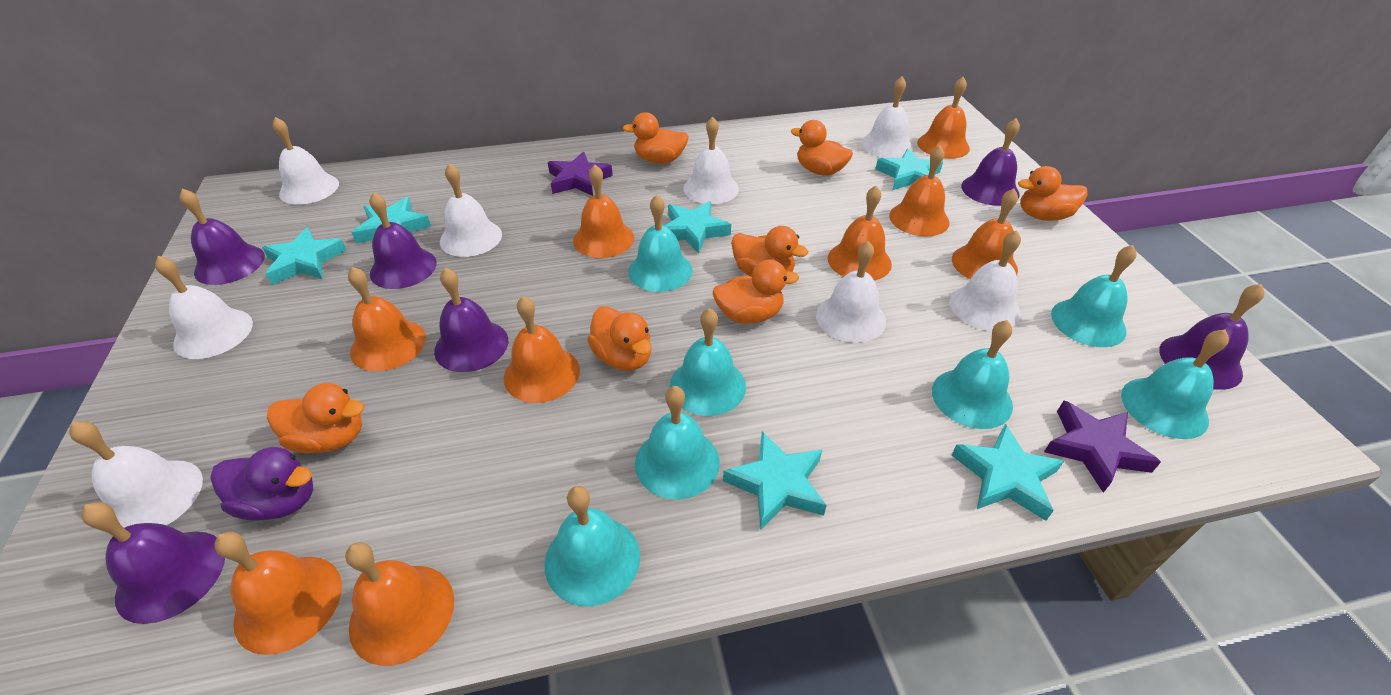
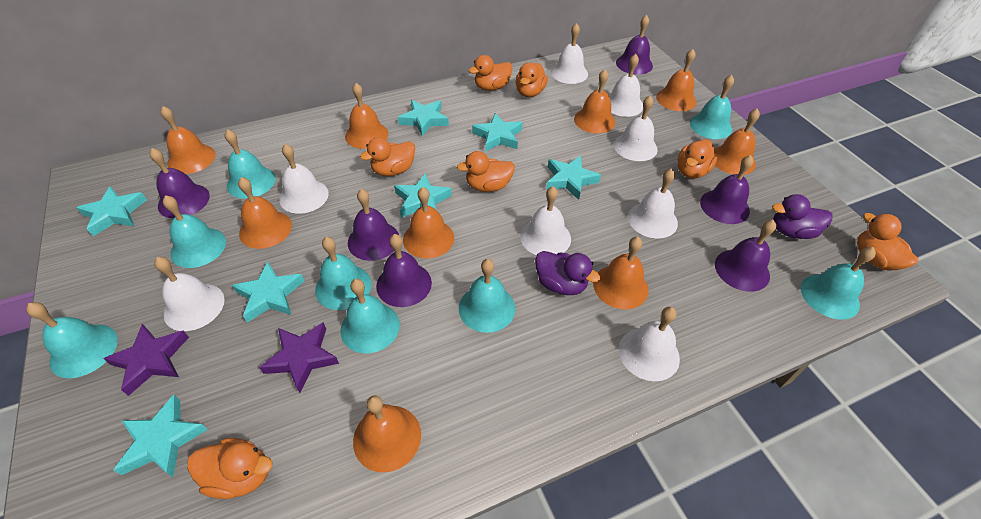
purple duck: [211,447,313,521] = 1 -> [535,251,600,295] [772,194,832,239] = 2
turquoise bell: [545,486,640,606] [628,195,693,292] [635,386,720,499] [669,308,746,416] [932,320,1013,429] [1051,245,1137,347] [1121,329,1229,439] = 7 -> [26,302,118,378] [163,195,226,268] [225,129,276,199] [315,237,371,310] [340,279,400,353] [459,259,515,333] [690,75,734,139] [801,247,876,319] = 8
turquoise star: [262,228,347,285] [351,197,431,243] [664,201,731,254] [723,431,827,530] [875,149,943,190] [952,424,1064,521] = 6 -> [76,186,147,236] [113,395,208,477] [232,262,304,323] [394,173,452,218] [398,100,449,136] [472,113,523,152] [546,155,601,200] = 7

